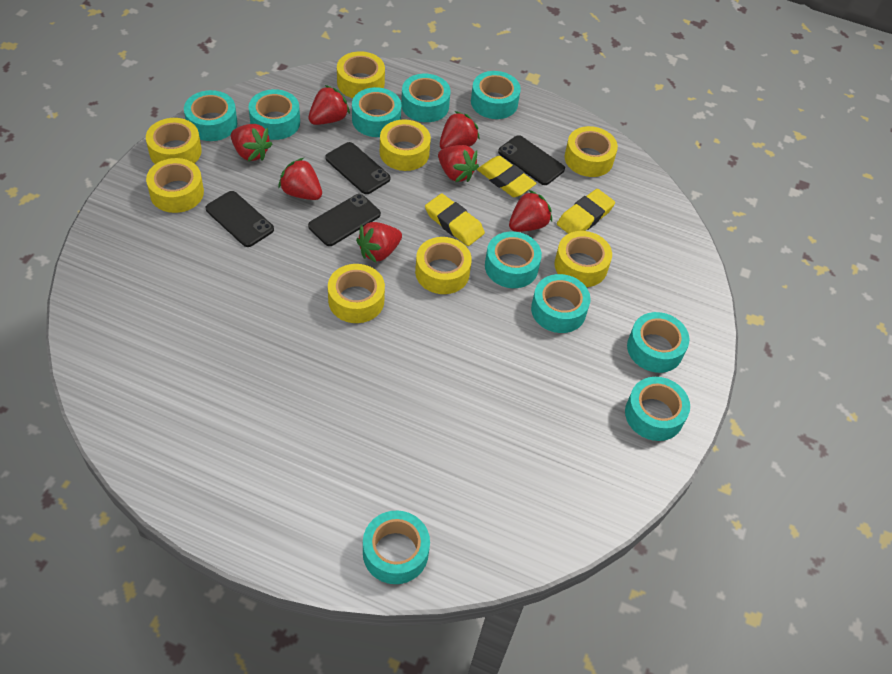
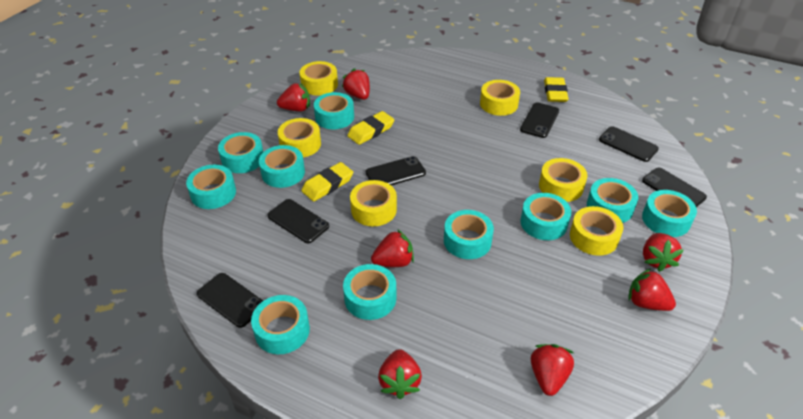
black phone: [206,191,274,247] [308,194,381,246] [325,142,391,194] [498,135,565,185] = 4 -> [197,273,263,328] [267,199,329,243] [365,156,426,185] [520,102,559,138] [599,126,659,162] [642,168,707,207] = 6
yellow tape: [146,118,202,164] [146,158,204,213] [328,264,385,323] [337,51,385,98] [380,120,431,171] [415,237,472,294] [555,231,612,287] [564,126,618,177] = 8 -> [278,118,321,157] [299,61,338,95] [350,180,397,226] [480,80,520,116] [539,158,587,202] [570,206,623,256] = 6

